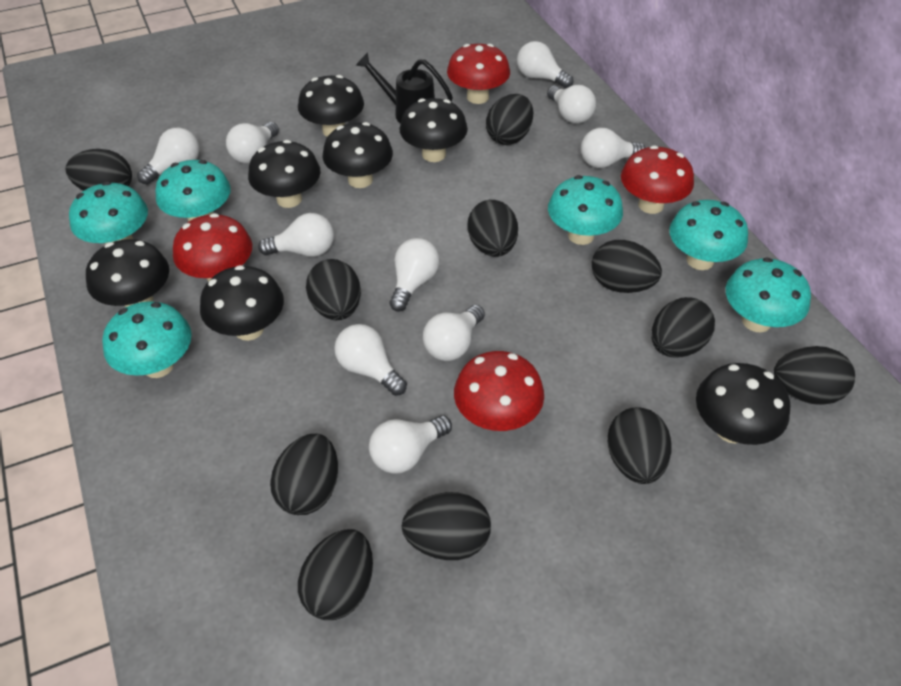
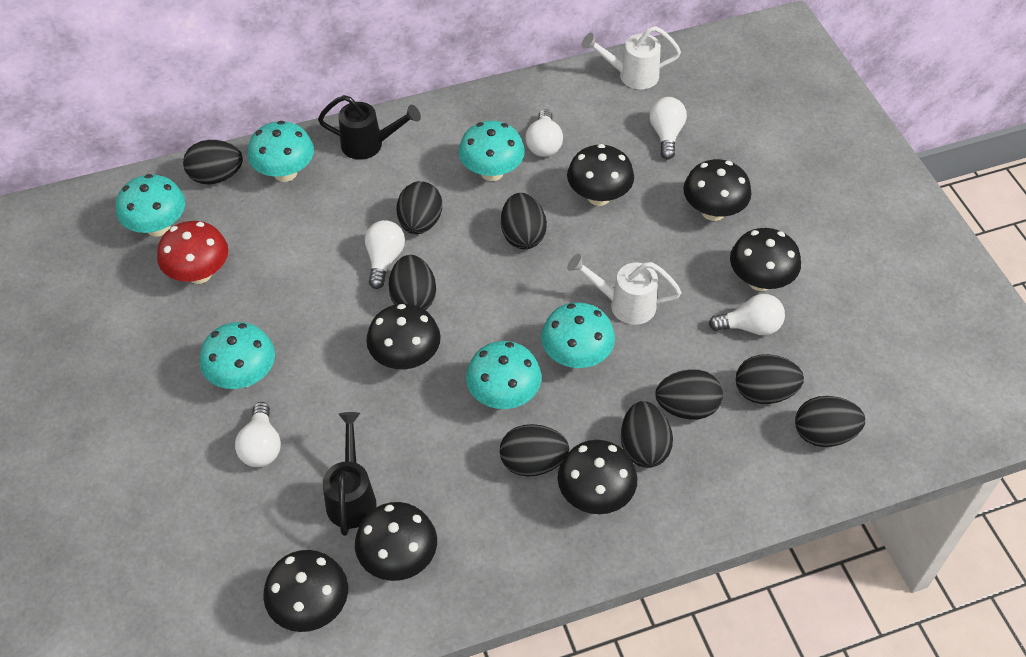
black egg: [66,149,132,191] [270,434,338,515] [298,529,373,620] [306,259,361,321] [402,492,491,560] [468,200,518,257] [486,94,533,145] [592,240,662,293] [607,407,672,484] [651,297,715,357] [774,346,855,405] = 11 -> [183,140,243,185] [388,255,436,310] [397,181,442,234] [500,424,569,477] [501,193,547,249] [621,401,673,468] [655,369,723,419] [736,354,804,404] [795,396,865,447] = 9
black watering can: [356,52,453,124] = 1 -> [318,95,421,160] [323,412,377,536] = 2
red mushroom: [173,213,252,281] [447,44,510,104] [454,351,544,431] [621,145,694,214] = 4 -> [157,221,228,284] = 1
white light bulb: [137,127,199,185] [226,122,279,164] [258,213,334,257] [334,324,407,396] [369,415,452,474] [390,238,439,312] [423,305,485,361] [517,41,574,88] [547,85,596,124] [581,128,645,168] = 10 -> [235,402,281,467] [365,220,405,289] [526,109,563,157] [649,97,687,160] [709,294,785,336] = 5
white watering can: none = 0 -> [567,254,682,325] [582,26,681,89] = 2

